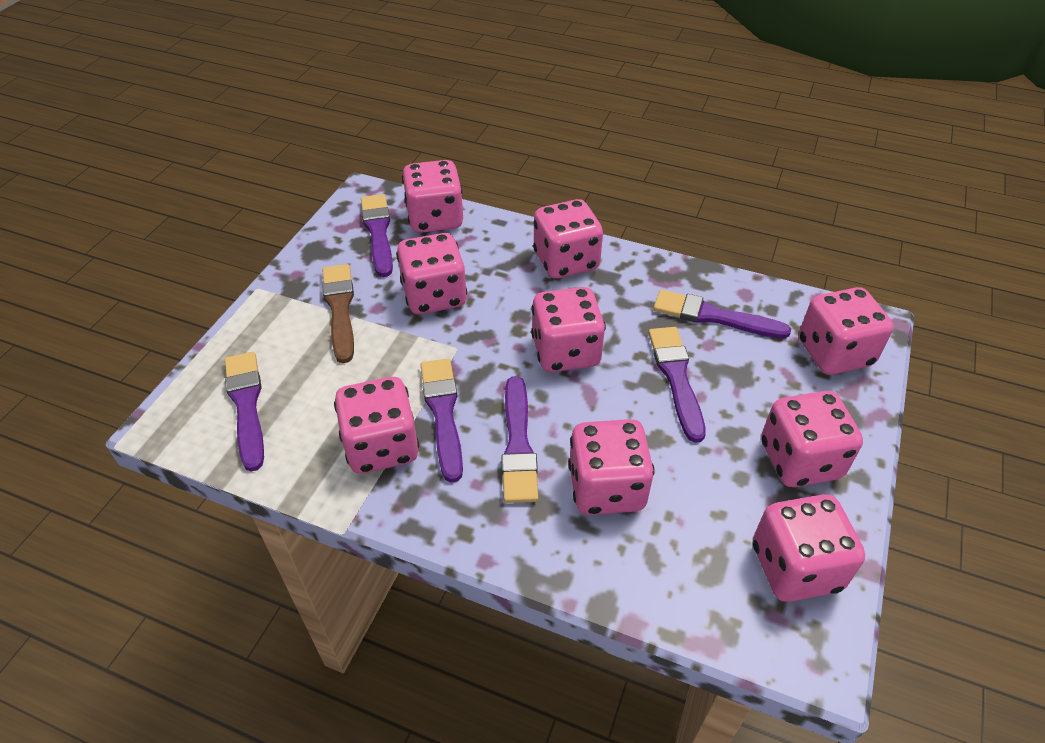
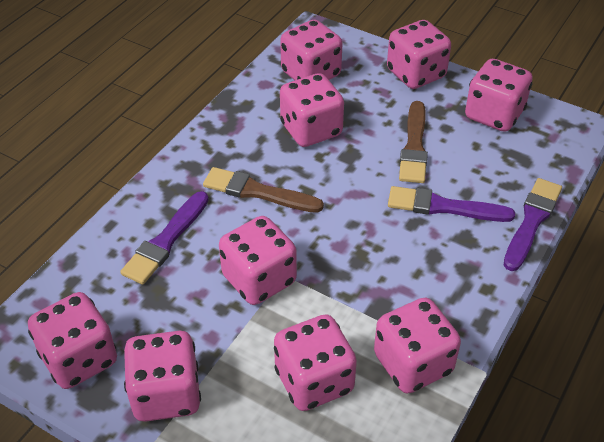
brown brush: [322,264,354,363] = 1 -> [203,167,324,213] [399,101,428,183] = 2
purple brush: [225,352,264,472] [361,194,393,277] [421,359,463,483] [501,376,538,503] [648,327,706,443] [653,290,791,339] = 6 -> [120,191,209,284] [388,186,515,222] [504,178,562,271] = 3

